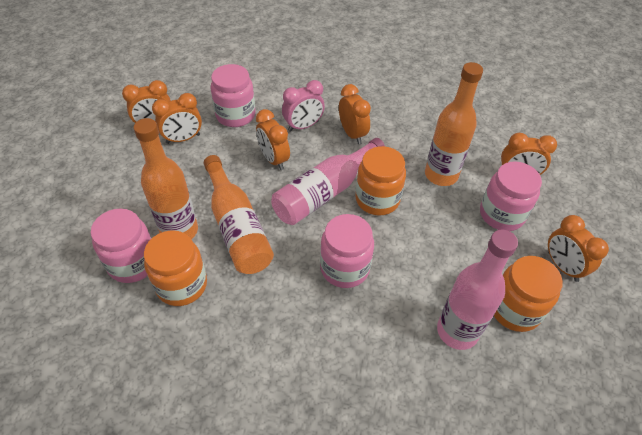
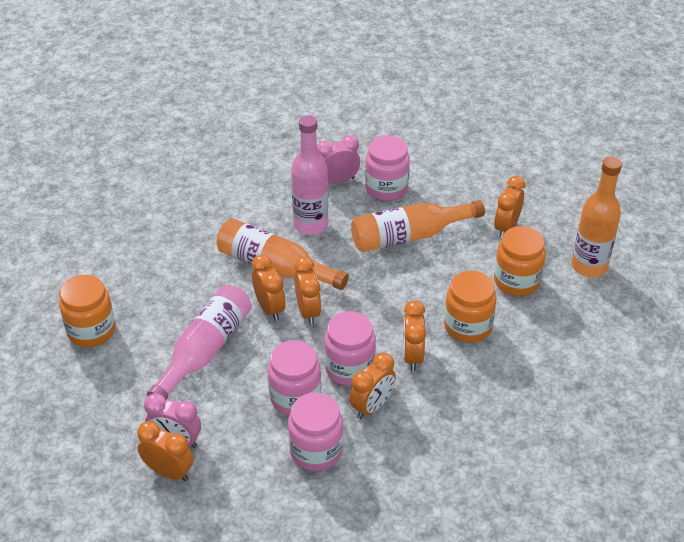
pink clock: [282,80,325,132] = 1 -> [144,393,201,448] [317,135,360,184] = 2

